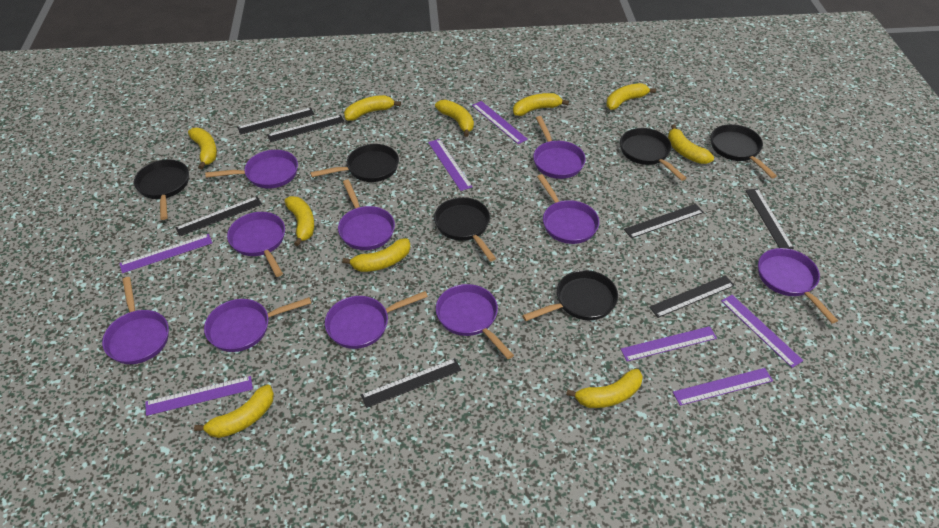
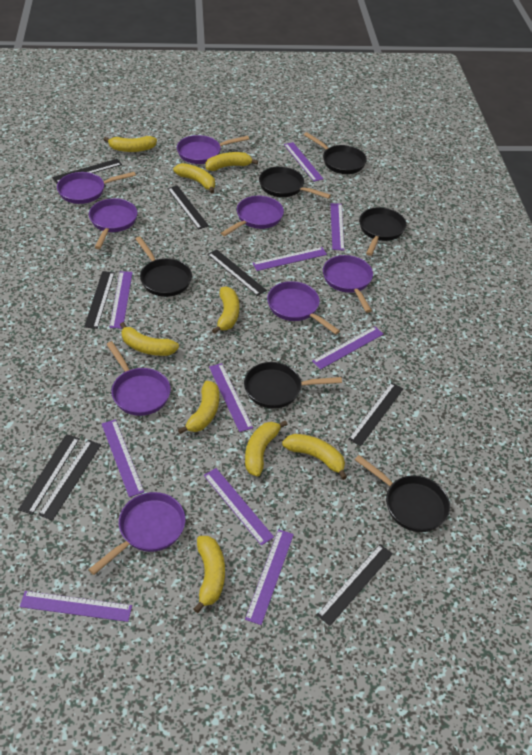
black ruler: [175,196,262,236] [237,108,314,135] [267,115,345,142] [361,358,461,408] [624,204,704,238] [649,276,735,318] [745,188,794,249] = 7 -> [18,434,80,515] [38,440,101,521] [52,159,122,183] [84,271,115,329] [167,185,209,230] [207,249,267,296] [317,544,393,626] [348,382,403,446] = 8
purple pan: [102,277,169,364] [204,297,311,352] [205,150,298,189] [227,212,285,277] [325,291,428,349] [338,179,395,250] [436,284,514,359] [533,116,586,179] [537,174,599,244] [758,248,838,323] = 10 -> [57,172,136,204] [88,492,186,575] [89,198,138,249] [106,341,171,416] [177,135,249,164] [221,196,284,236] [267,281,340,335] [323,255,373,313] = 8
purple ruler: [119,234,212,273] [145,376,253,416] [428,139,472,191] [472,101,528,144] [621,326,717,361] [673,368,773,406] [721,295,803,368] = 7 -> [20,591,132,622] [102,419,144,497] [110,271,133,329] [204,468,274,546] [209,363,253,432] [245,529,294,625] [252,247,327,271] [284,142,323,182] [312,326,383,370] [330,203,344,250] = 10
yellow banana: [188,128,217,169] [194,385,274,438] [284,196,314,246] [342,238,411,272] [344,95,401,121] [435,100,474,137] [513,93,569,116] [566,369,643,408] [606,83,656,110] [668,124,714,164] = 10 -> [103,136,157,152] [120,322,179,356] [173,163,215,193] [178,381,219,434] [193,536,225,613] [206,152,258,171] [212,286,239,334] [245,420,288,477] [282,434,347,480] = 9

